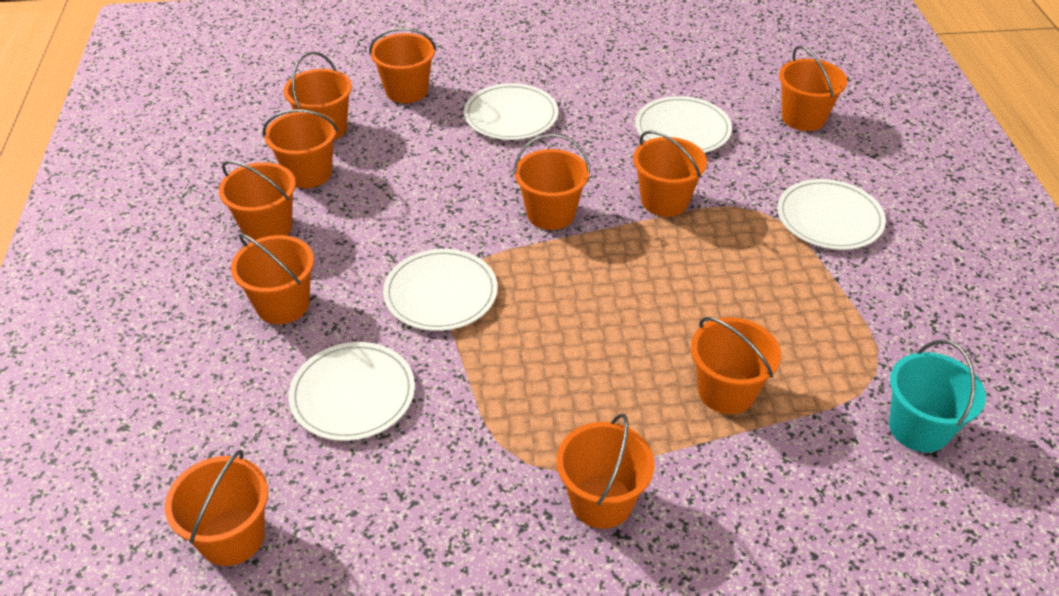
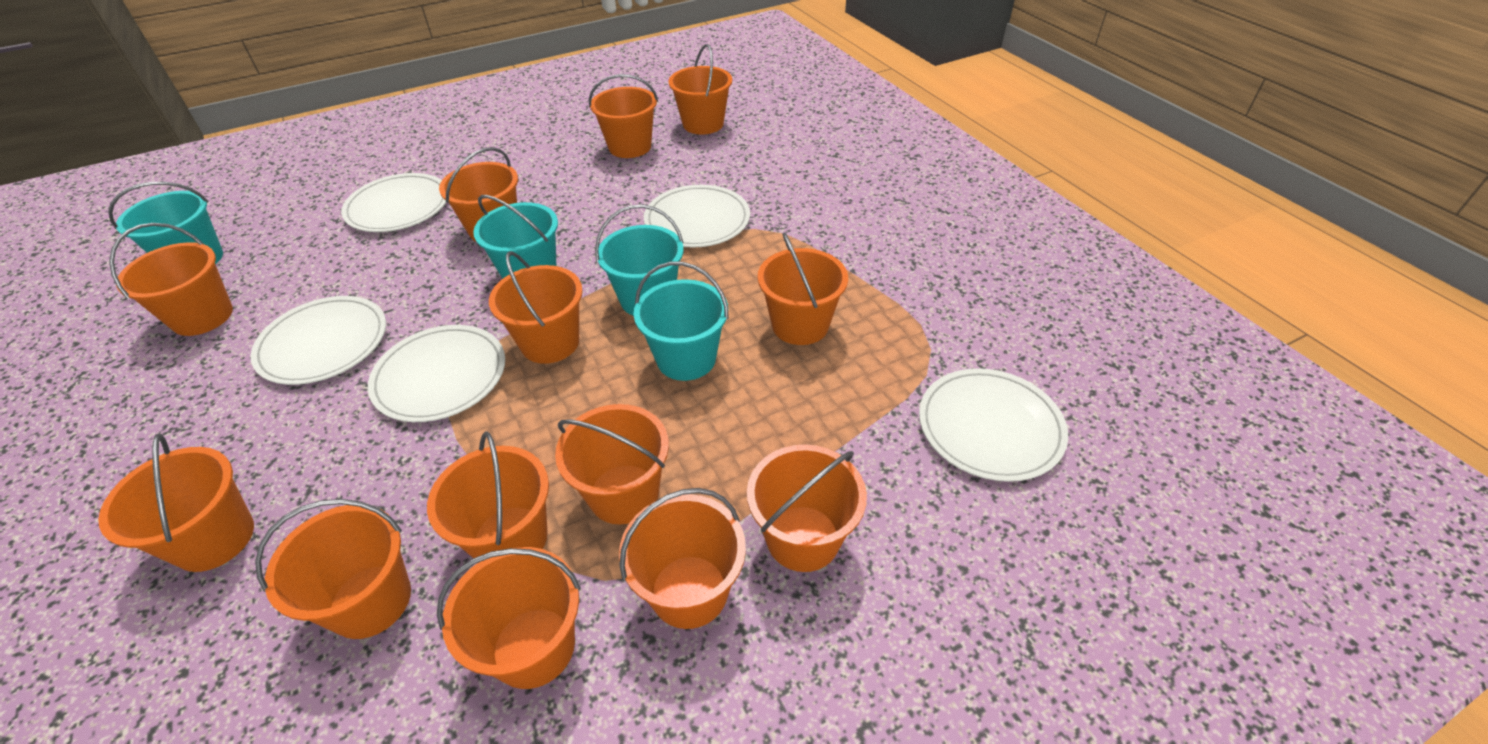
orange bucket: [165,450,268,566] [219,161,296,242] [231,234,314,324] [263,109,338,188] [283,52,352,140] [369,28,436,103] [513,134,590,230] [556,414,654,529] [633,130,707,217] [691,317,781,414] [779,45,847,131] = 11 -> [98,433,254,572] [109,223,233,336] [255,499,411,639] [427,431,549,558] [437,547,581,689] [439,147,518,242] [489,251,583,364] [555,404,669,524] [589,74,658,158] [619,488,746,629] [669,44,732,135] [747,444,867,572] [758,232,848,345] = 13
turquoise bucket: [889,340,986,452] = 1 -> [108,182,223,264] [473,195,558,279] [595,204,684,316] [634,262,729,381] = 4

